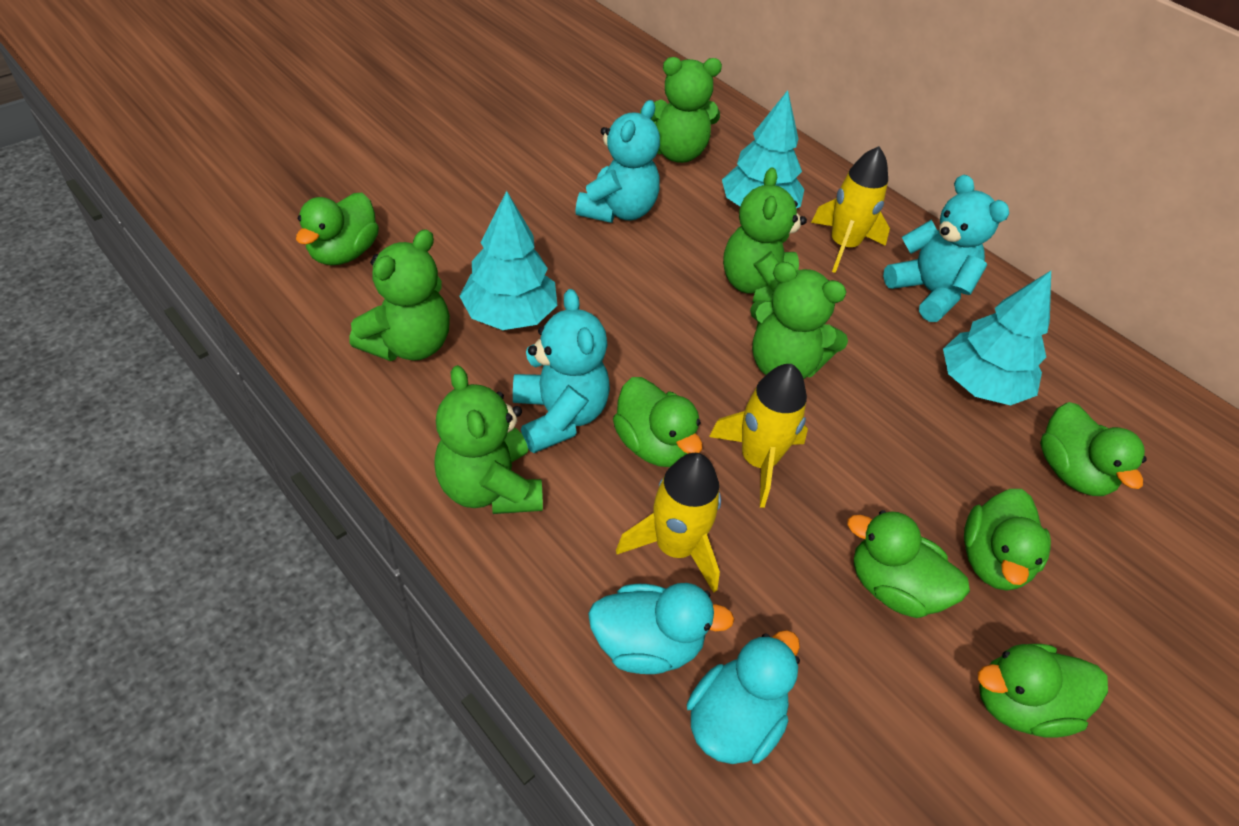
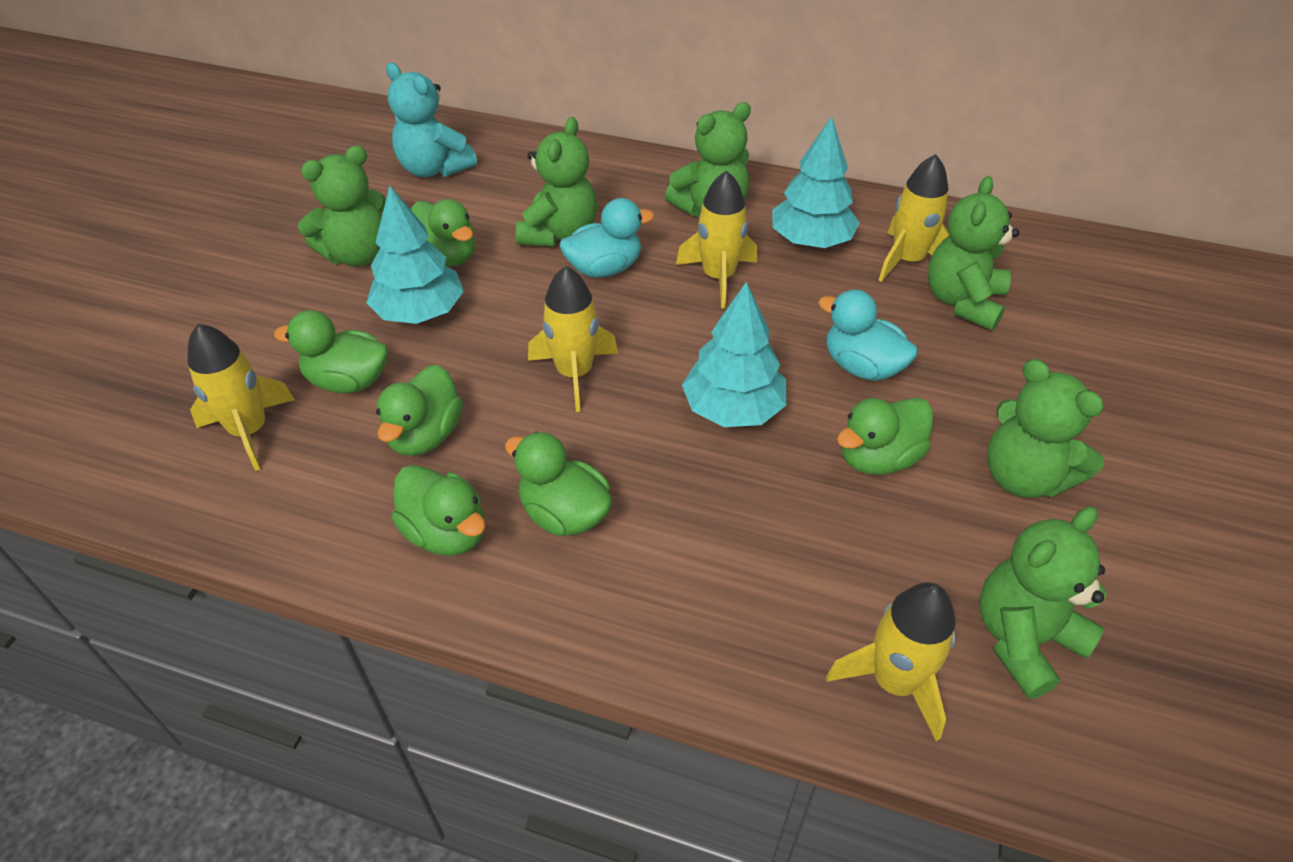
green teddy bear: [349,229,450,361] [434,365,543,514] [640,57,722,163] [723,167,807,303] [750,262,848,379] = 5 -> [298,145,386,266] [516,117,597,246] [665,102,751,217] [928,176,1019,330] [979,507,1107,699] [987,359,1104,498] = 6
turquoise teddy bear: [513,289,610,453] [575,100,660,223] [883,175,1009,322] = 3 -> [386,63,477,177] = 1
yellow rocket: [616,453,721,593] [709,364,808,508] [811,146,890,273] = 3 -> [187,324,295,471] [528,266,618,412] [676,170,757,309] [826,582,956,741] [879,154,950,282] = 5

